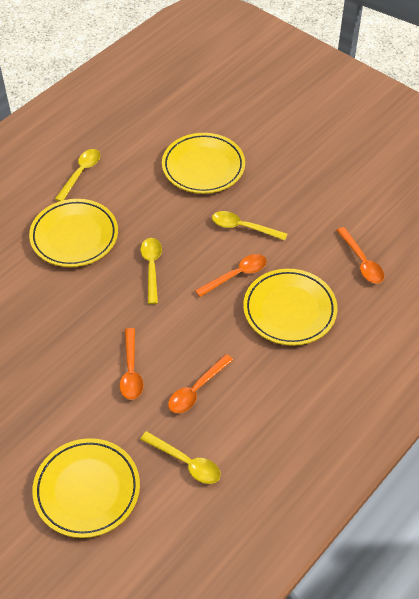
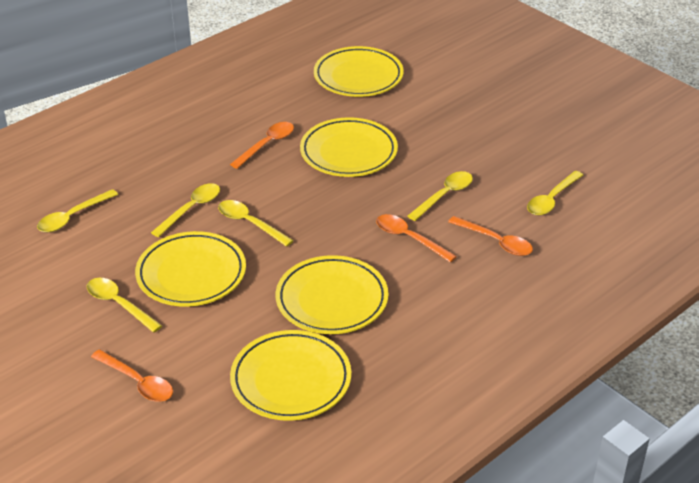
yellow plate: [29,199,118,267] [32,438,140,538] [162,133,245,194] [243,269,337,346] = 4 -> [135,231,246,307] [230,330,351,421] [276,255,389,334] [300,117,398,177] [314,46,404,97] = 5
yellow spoon: [55,149,101,201] [140,238,162,304] [140,431,221,484] [212,211,287,240] = 4 -> [37,189,118,232] [87,278,162,333] [151,183,220,237] [218,200,294,247] [408,171,473,221] [527,171,583,215] = 6

